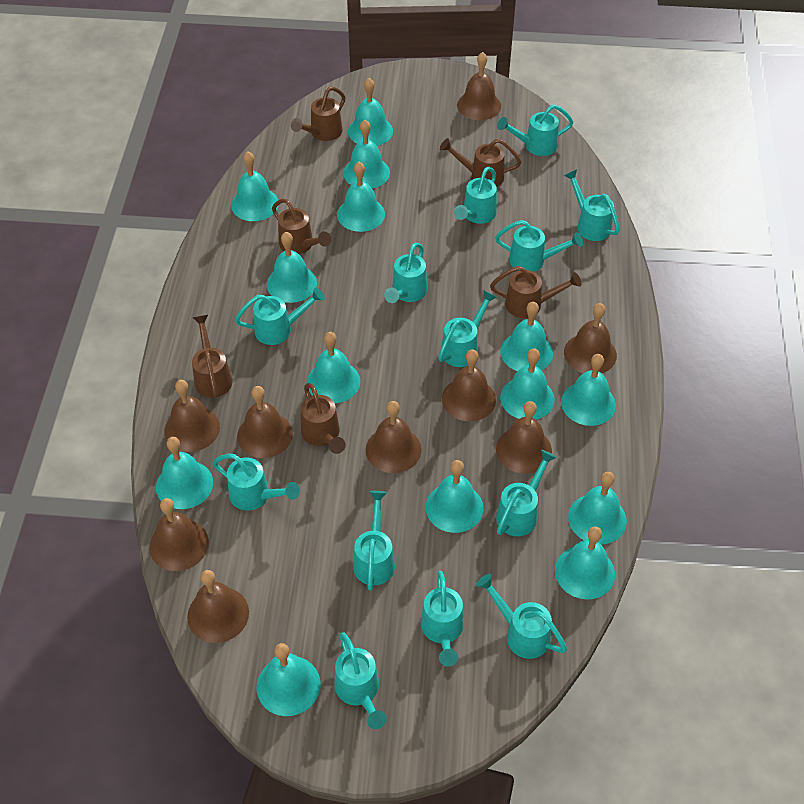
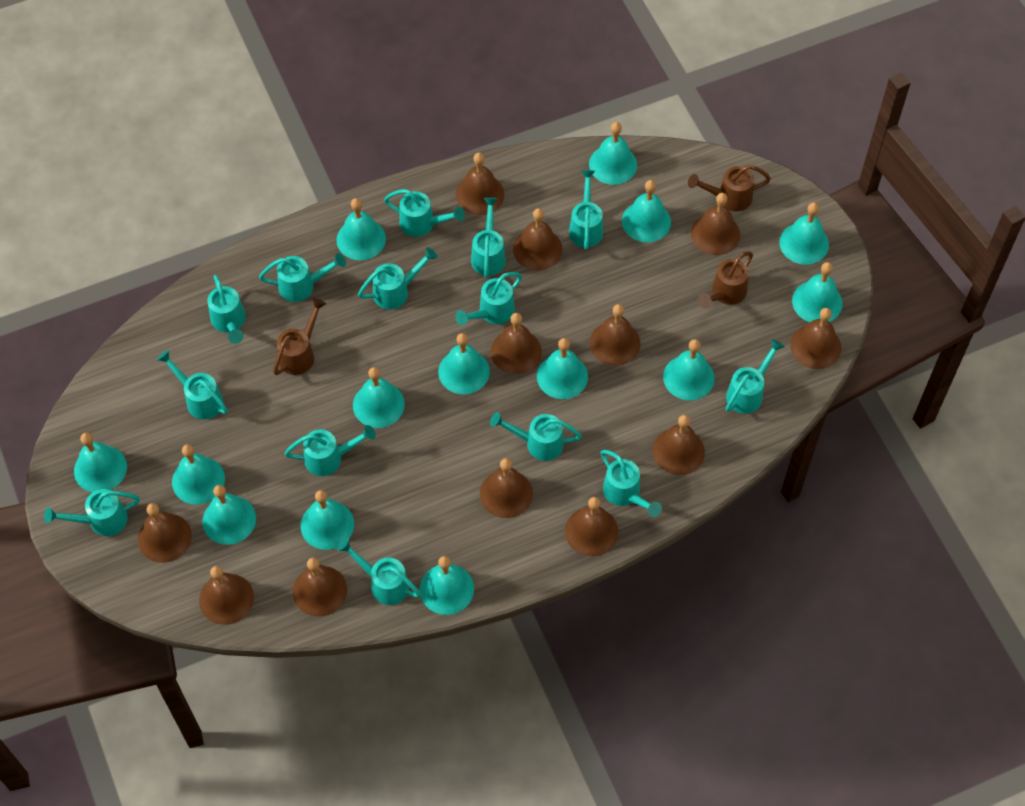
brown bell: [149,498,209,571] [165,380,220,452] [187,570,249,643] [237,386,293,458] [366,401,422,473] [442,349,496,421] [457,52,501,120] [496,401,552,474] [564,303,617,373] = 9 -> [138,503,192,563] [199,566,254,625] [293,558,347,617] [456,153,504,215] [480,458,533,518] [491,313,542,374] [513,208,563,270] [565,497,618,556] [590,304,641,366] [652,415,705,475] [691,193,740,255] [790,308,842,369] = 12
brown watering can: [192,315,232,398] [272,199,331,254] [291,87,346,141] [301,383,346,454] [440,138,522,187] [490,266,581,318] = 6 -> [273,298,326,375] [688,165,771,211] [698,251,753,308] = 3
turquoise watering can: [213,454,300,511] [235,287,325,345] [335,632,387,729] [353,491,395,591] [384,243,428,303] [421,571,464,667] [438,290,497,367] [454,167,497,224] [476,574,567,659] [495,220,583,272] [496,450,557,536] [497,105,573,156] [564,169,620,241] = 13 -> [44,489,140,536] [157,350,228,420] [207,275,246,344] [259,253,346,302] [285,425,376,476] [337,538,421,605] [358,247,437,309] [384,189,465,237] [455,272,522,325] [471,197,506,278] [490,412,582,461] [569,170,603,250] [601,450,662,517] [726,339,785,414] = 14

